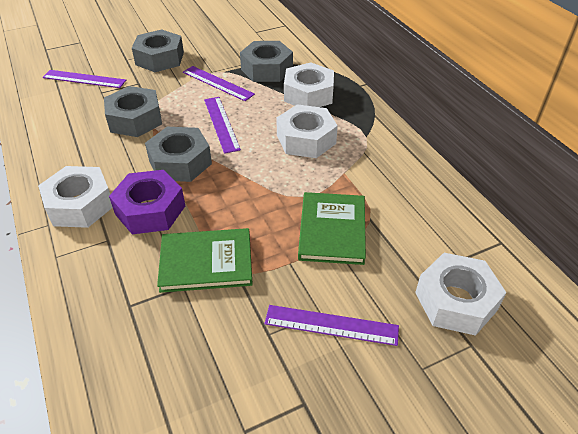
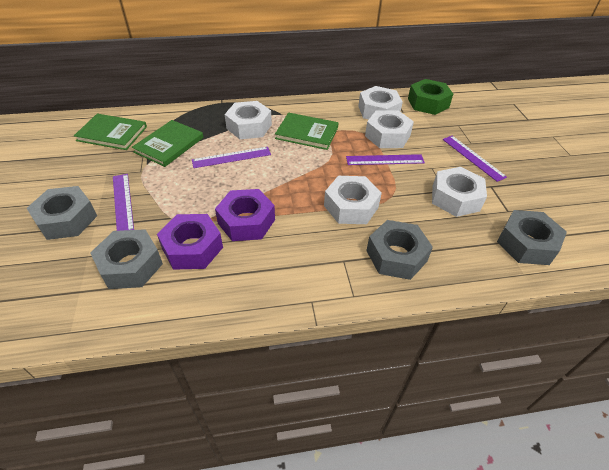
green book: [157,228,253,293] [298,192,366,265] = 2 -> [74,114,147,150] [132,120,204,167] [275,113,339,150] = 3
green nut: none = 0 -> [408,79,453,115] = 1
purple nut: [109,170,185,234] = 1 -> [157,214,223,270] [215,189,275,241] = 2
white nut: [38,166,113,228] [276,104,338,158] [284,62,334,107] [415,253,506,336] = 4 -> [225,101,272,139] [324,176,382,224] [358,86,403,120] [365,110,414,148] [432,167,487,217] = 5

